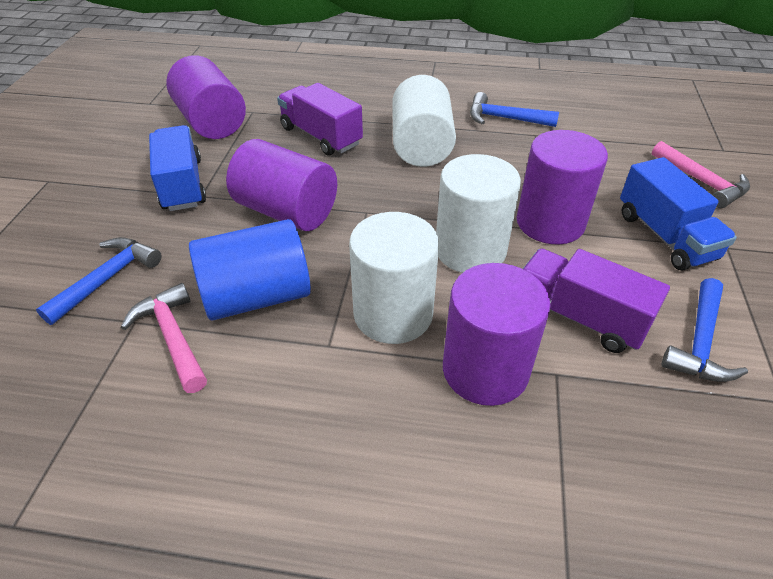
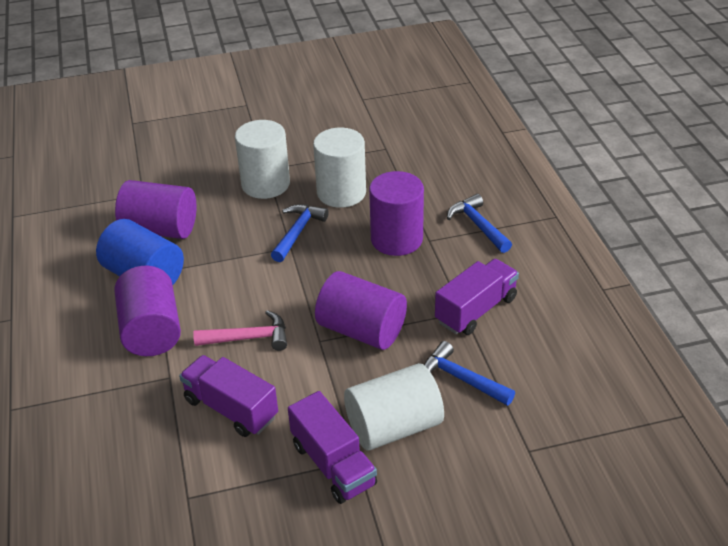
blue truck: [149,125,206,211] [620,157,737,271] = 2 -> none = 0
pink hammer: [121,283,207,393] [652,141,750,208] = 2 -> [193,310,287,351] = 1
purple truck: [277,83,363,156] [523,249,670,353] = 2 -> [179,355,278,437] [288,391,377,504] [435,259,519,335] = 3

